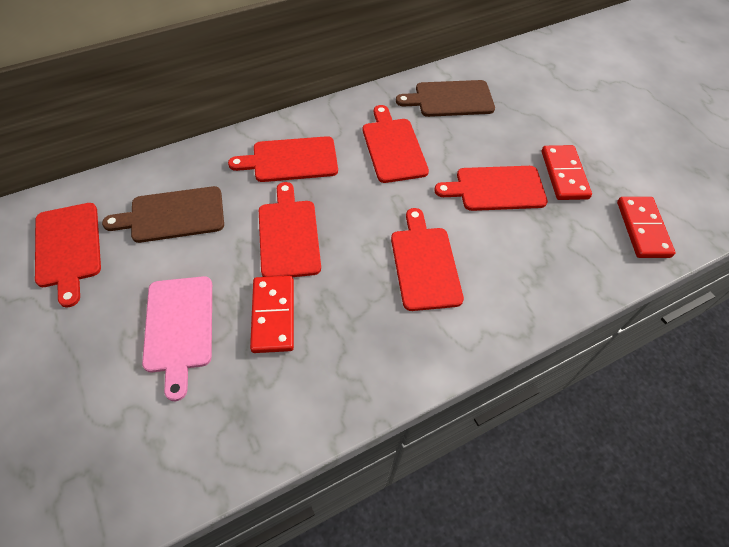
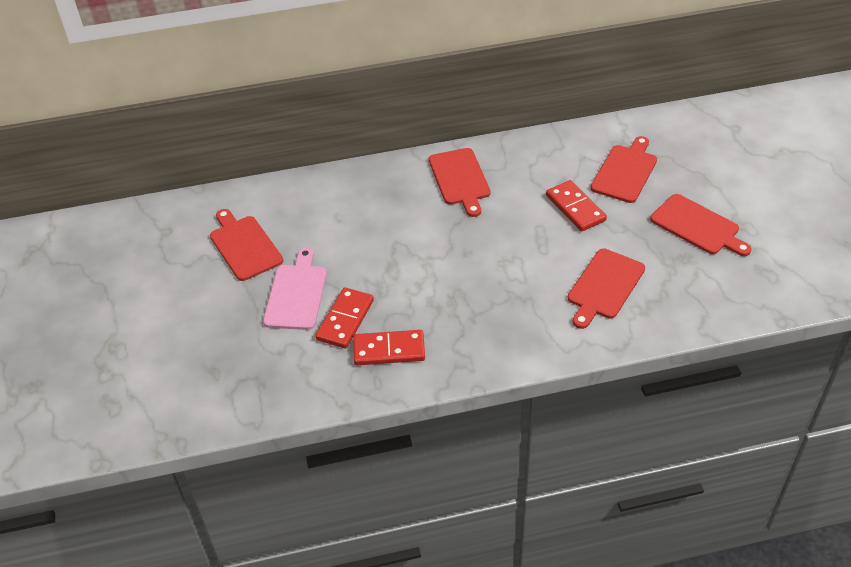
brown cutting board: [102,186,224,243] [396,80,495,117] = 2 -> none = 0
red cutting board: [35,203,101,308] [228,136,338,182] [259,182,321,277] [363,105,429,183] [391,208,464,311] [434,166,548,211] = 6 -> [210,209,283,281] [429,148,491,217] [568,248,645,329] [591,136,657,203] [650,194,752,256] = 5

